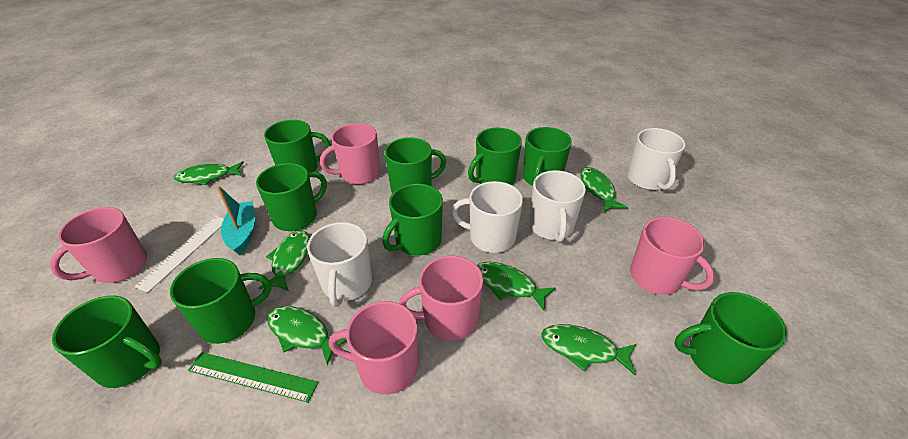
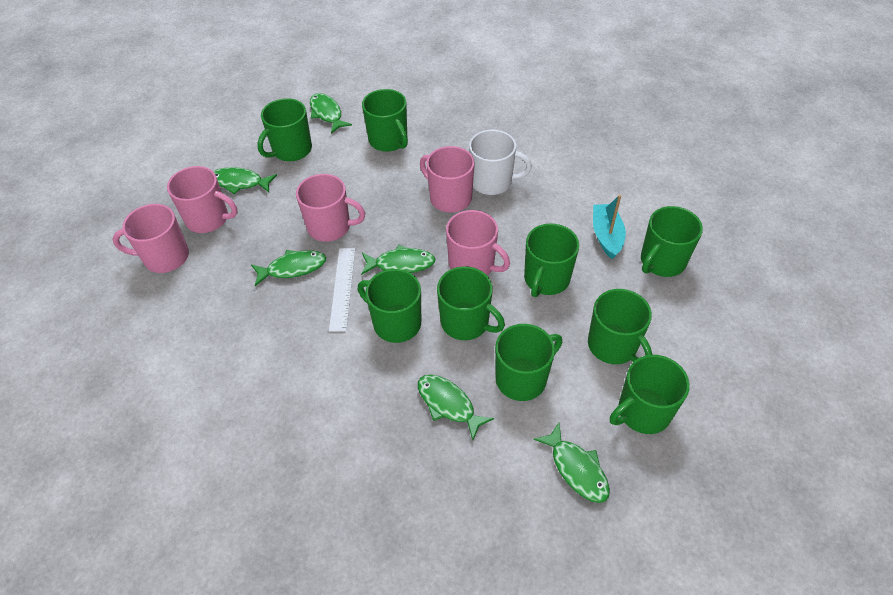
green ruler: [188,352,318,403] = 1 -> none = 0
white mug: [307,222,372,307] [451,181,523,253] [530,170,586,242] [627,128,685,190] = 4 -> [469,130,532,195] = 1

